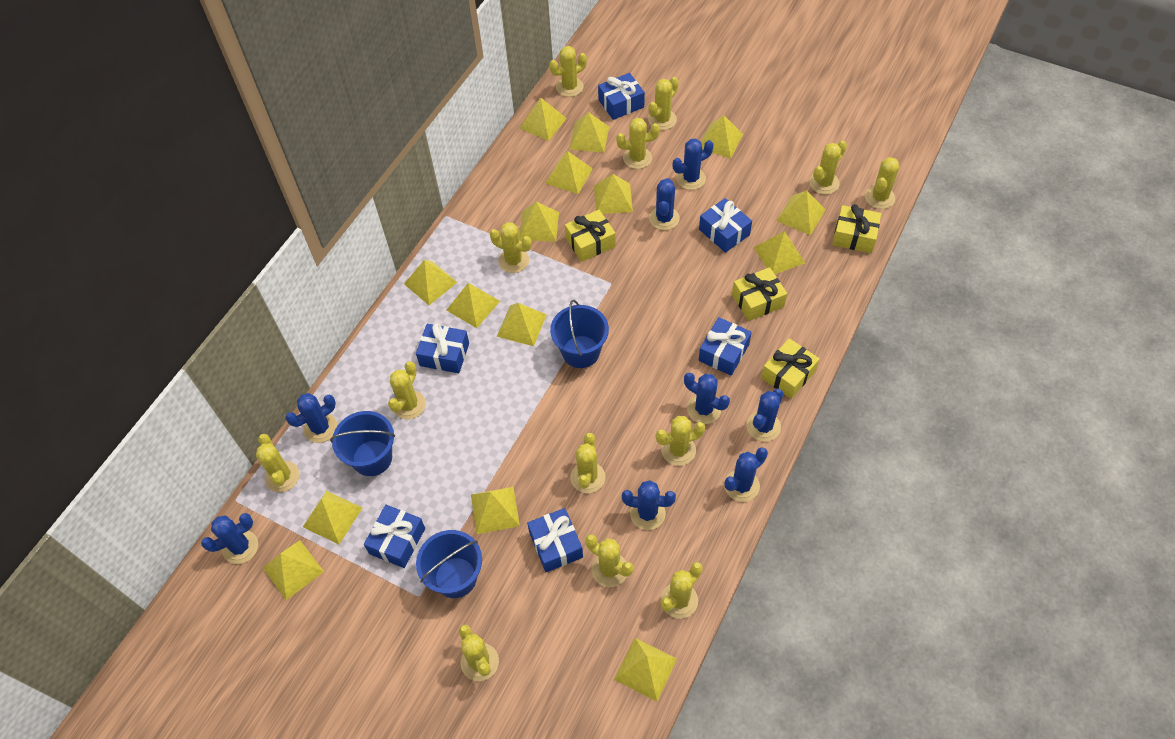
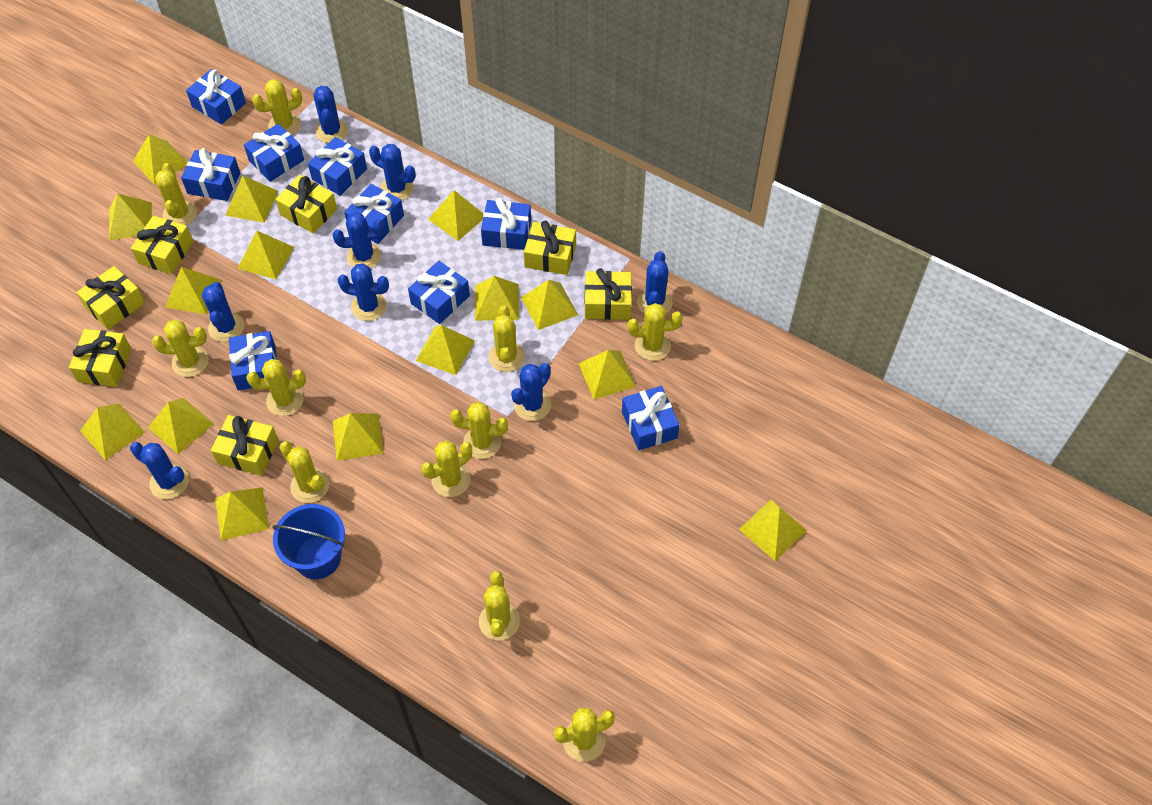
blue bucket: [330,411,395,476] [416,530,482,598] [550,300,609,368] = 3 -> [272,504,345,579] = 1
blue gift: [364,505,425,568] [416,323,469,373] [527,508,583,572] [598,73,645,120] [699,198,752,253] [699,317,752,376] = 6 -> [181,148,240,201] [186,69,246,125] [229,331,277,390] [244,123,304,182] [308,137,367,196] [344,184,404,244] [408,261,470,324] [481,198,531,250] [622,386,679,450] = 9
yellow cactus: [256,434,300,492] [388,361,426,420] [459,625,499,681] [490,222,532,273] [549,46,587,97] [570,433,605,493] [585,534,633,587] [616,118,660,169] [648,77,679,130] [656,416,705,466] [660,562,703,619] [809,141,847,195] [865,157,899,209] = 13 -> [152,319,209,377] [155,163,197,225] [246,359,306,416] [252,79,302,135] [279,441,329,503] [421,440,472,497] [450,402,508,459] [479,571,520,641] [488,306,525,372] [554,708,615,762] [628,303,683,361] = 11
yellow gift: [565,210,616,262] [732,267,787,321] [761,338,820,399] [832,204,881,253] = 4 -> [69,329,131,387] [77,266,145,330] [131,215,193,274] [211,415,278,476] [275,175,337,234] [524,221,576,275] [585,268,632,320] = 7

